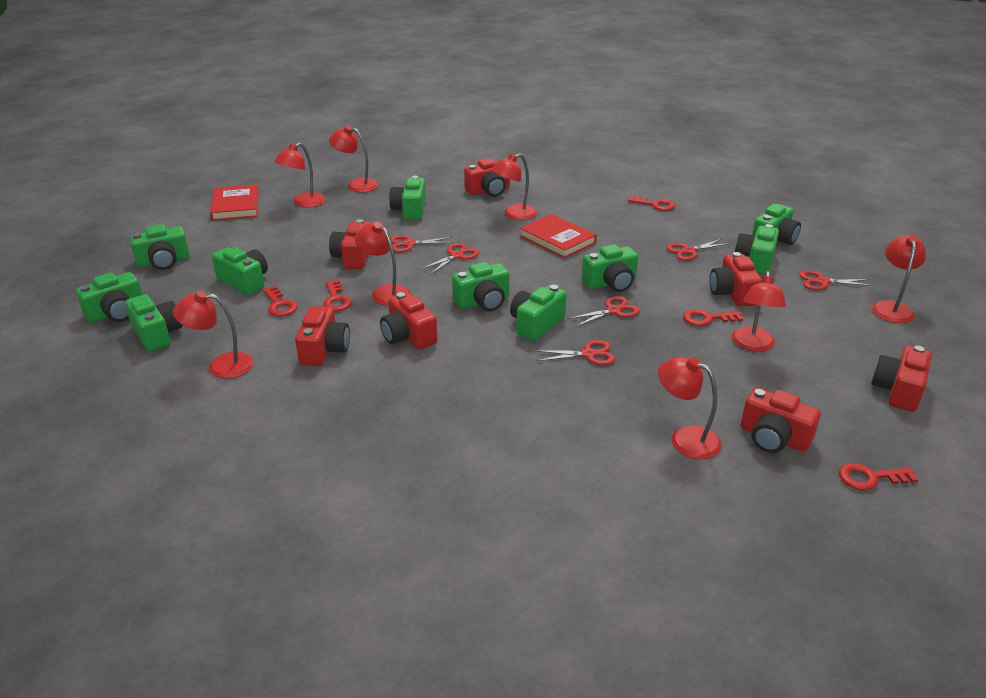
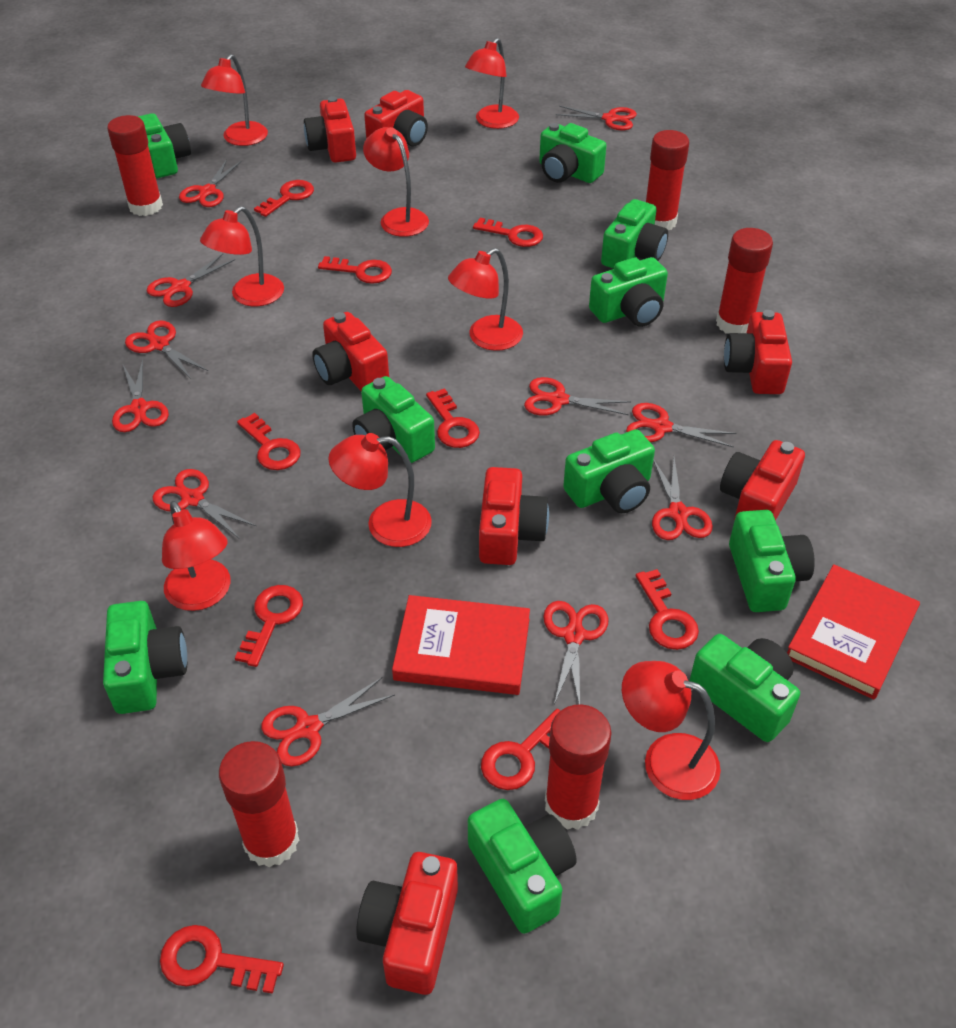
red glue stick: none = 0 -> [107,115,163,216] [219,741,299,867] [545,704,612,830] [646,130,689,230] [716,228,773,334] = 5
red key: [263,286,297,316] [323,280,352,311] [628,195,675,211] [683,309,743,326] [839,463,918,491] = 5 -> [160,925,284,994] [235,585,303,667] [237,413,301,470] [254,180,314,217] [318,256,392,284] [426,388,480,448] [473,218,543,247] [481,709,560,790] [636,569,699,650] = 9
red scissors: [391,235,454,253] [421,243,479,275] [535,340,615,365] [568,296,639,327] [666,239,730,261] [799,270,874,290] = 6 -> [112,359,169,432] [125,320,208,379] [146,254,235,307] [153,469,256,539] [179,159,242,207] [261,677,395,767] [524,377,631,416] [543,601,608,704] [556,106,637,131] [626,403,736,448] [652,458,713,540] = 11

